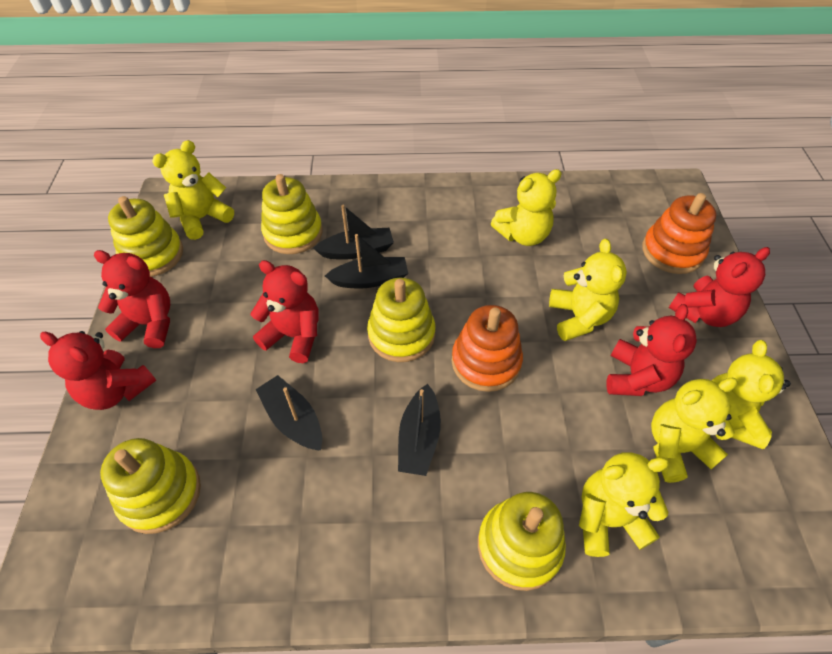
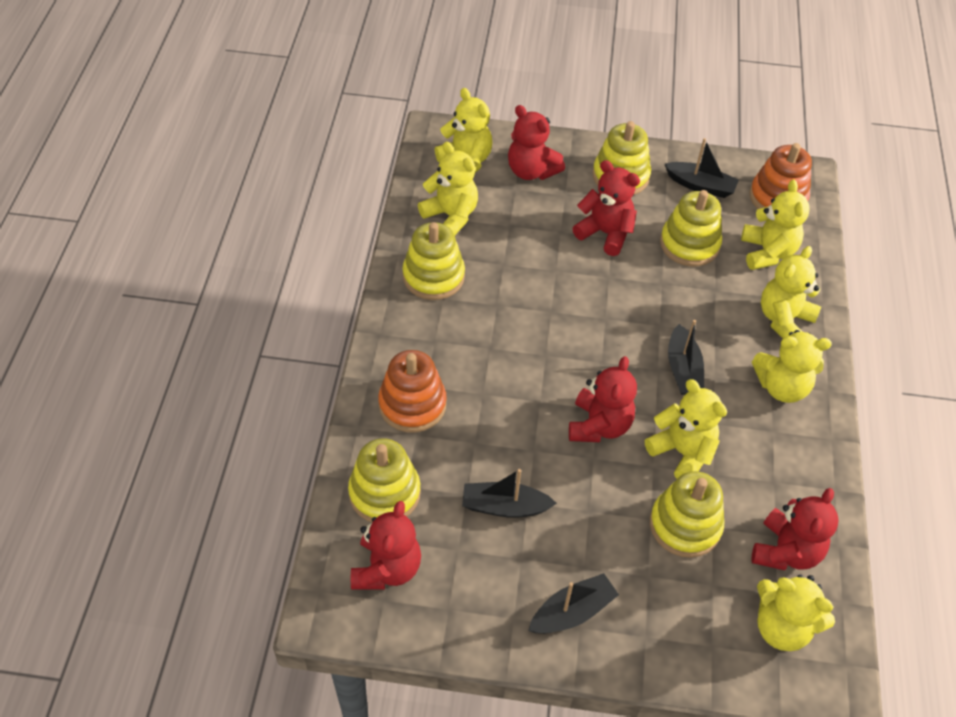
yellow teddy bear: [152,140,234,240] [491,169,562,246] [549,239,627,341] [579,452,670,557] [651,377,738,483] [711,340,791,449] = 6 -> [418,142,478,235] [435,88,492,173] [645,379,727,479] [741,180,810,270] [752,330,832,403] [757,575,835,651] [761,246,821,339] = 7

